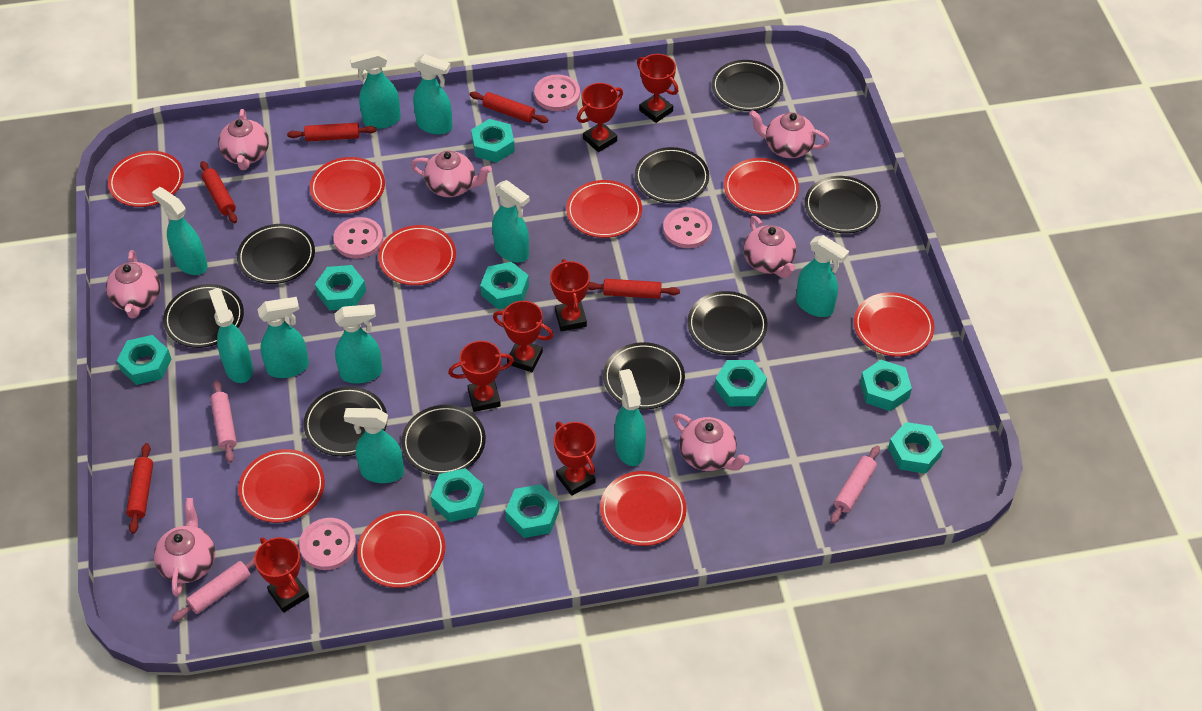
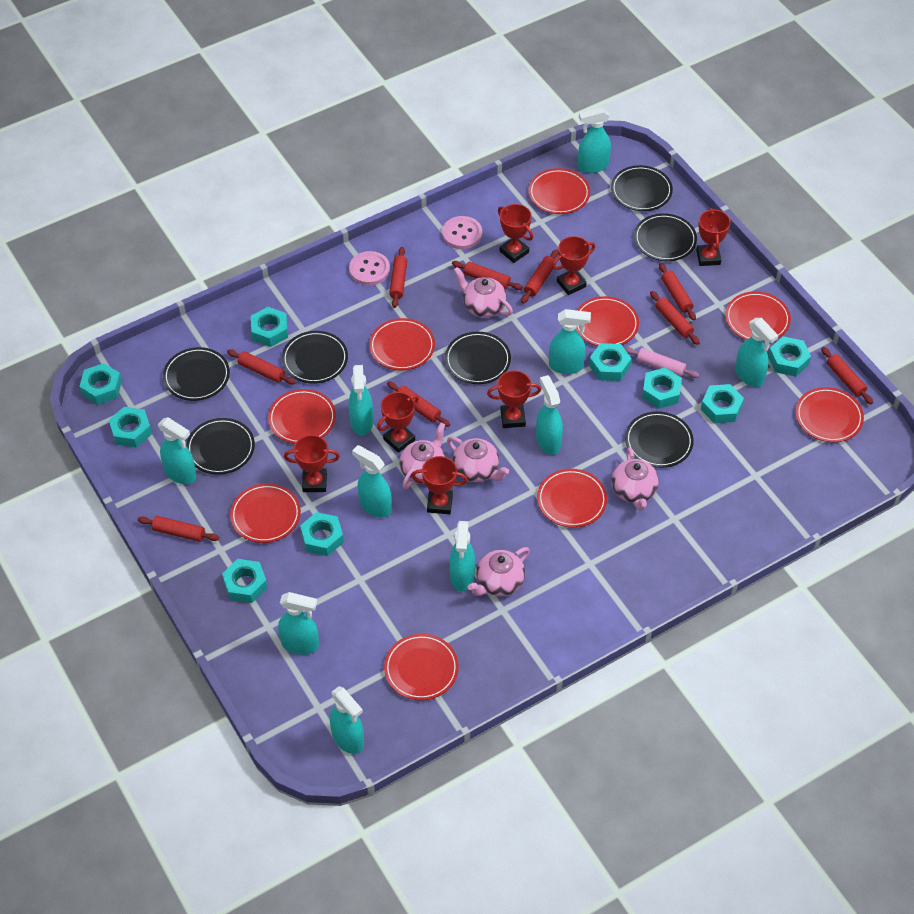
black plate: [163,284,244,348] [237,224,315,284] [304,387,387,456] [401,405,486,475] [603,342,685,409] [635,147,709,203] [688,291,768,355] [712,60,783,111] [805,176,881,233] = 9 -> [163,347,230,401] [186,418,255,475] [282,331,348,383] [445,332,511,384] [611,165,673,211] [625,411,694,468] [634,213,697,261] = 7
pink button: [299,518,356,570] [333,217,383,259] [534,74,580,111] [663,207,712,248] = 4 -> [349,251,390,286] [442,216,482,249] = 2
pink rolling pin: [172,556,255,622] [210,380,237,463] [830,445,880,524] = 3 -> [624,347,699,378] = 1
pink teapot: [106,250,161,319] [154,498,215,596] [218,109,269,170] [411,151,492,197] [673,414,750,471] [743,216,796,278] [749,110,830,158] = 7 -> [399,423,446,489] [447,436,509,482] [454,267,513,318] [468,547,530,596] [611,447,659,511] = 5
red rolling pin: [126,443,153,534] [200,161,237,223] [287,123,377,142] [469,92,548,123] [588,279,680,299] = 5 -> [138,516,219,542] [227,349,296,385] [387,381,450,427] [389,247,407,308] [452,261,523,290] [521,249,558,304] [650,291,700,345] [659,263,696,321] [821,347,873,404] = 9

